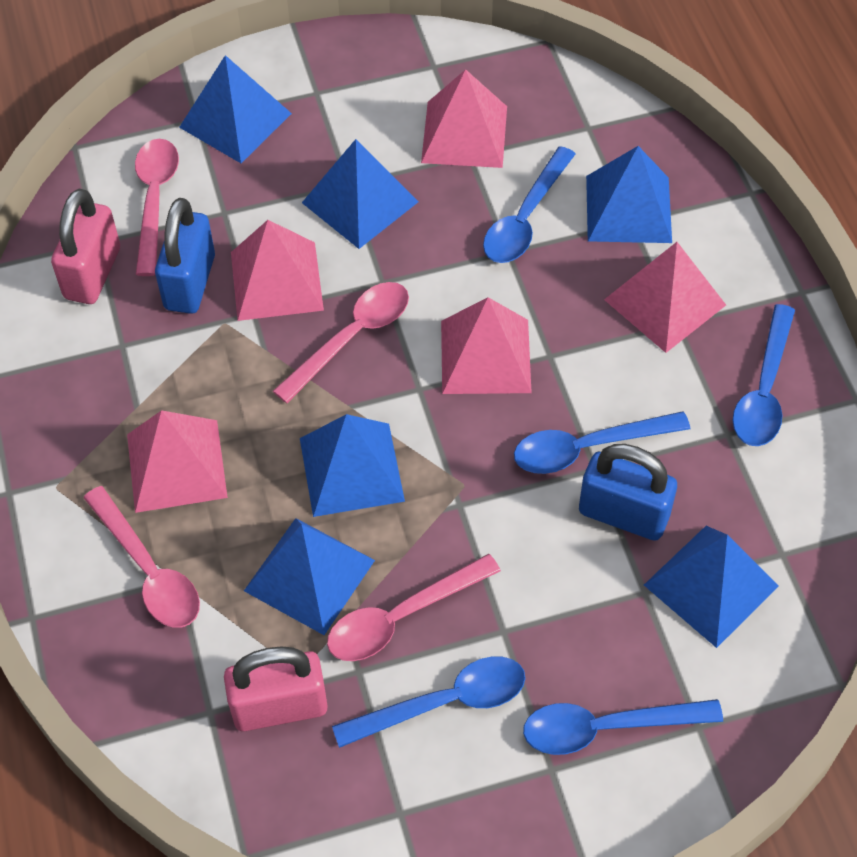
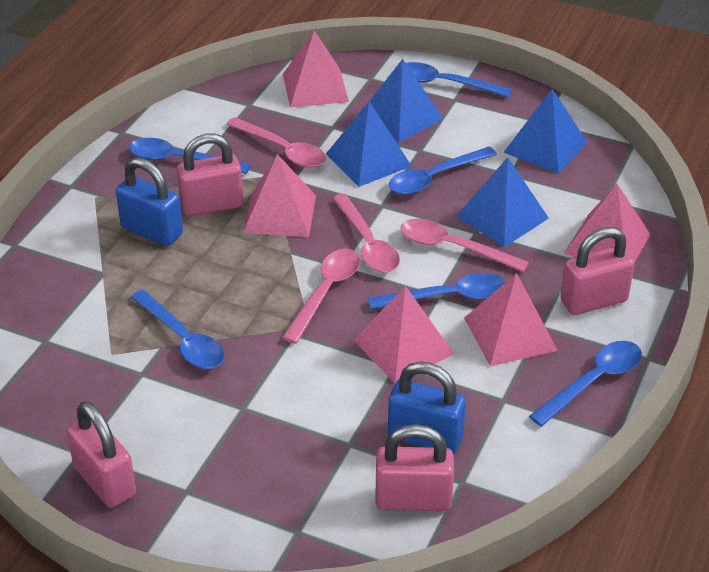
blue pyramid: [179,55,292,163] [244,518,375,635] [300,414,405,517] [302,139,418,249] [586,146,672,243] [644,526,779,648] = 6 -> [326,101,412,187] [370,59,444,142] [457,157,549,247] [503,89,587,174] = 4
blue spoon: [332,656,526,748] [483,146,575,263] [514,411,690,474] [523,699,723,755] [733,304,795,446] = 5 -> [129,138,251,174] [131,290,224,369] [368,273,506,310] [389,147,497,194] [406,62,512,98] [529,341,642,426] = 6
pink padlock: [51,189,120,304] [224,647,328,731] = 2 -> [66,401,136,508] [177,134,243,216] [375,424,454,511] [560,227,635,315] = 4

